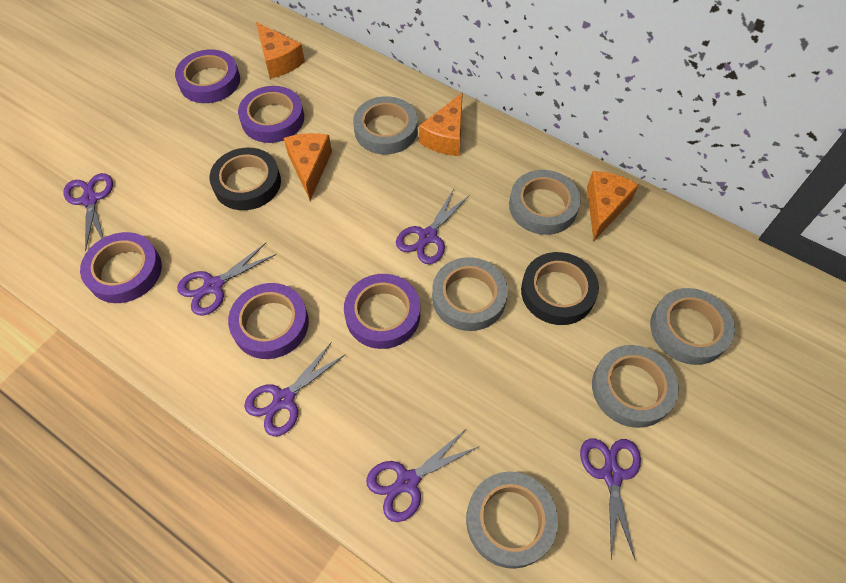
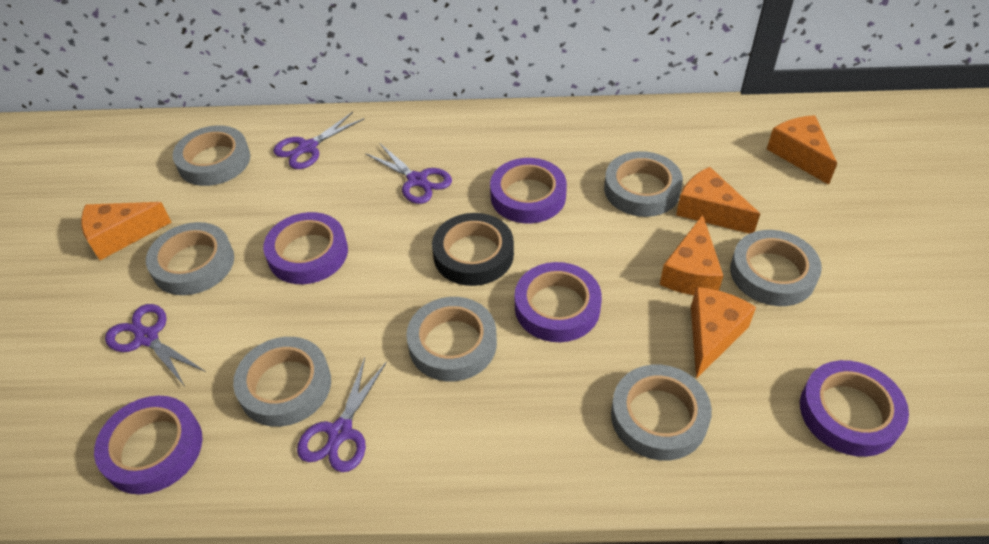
black tape: [210,148,281,210] [521,252,599,325] = 2 -> [432,213,514,286] = 1
grey tape: [353,96,418,154] [432,257,508,331] [466,472,558,569] [509,170,581,235] [592,345,679,428] [650,288,735,365] = 6 -> [146,222,234,295] [172,125,250,186] [233,337,331,427] [406,297,497,381] [604,151,683,217] [611,365,712,461] [730,230,822,306] = 7
orange cheese: [256,22,305,79] [284,133,332,200] [419,92,463,156] [587,171,639,241] = 4 -> [81,202,172,260] [660,215,723,295] [676,167,760,234] [691,287,756,379] [767,115,837,185] = 5
purple scissors: [63,173,113,251] [177,243,276,315] [244,342,346,436] [366,428,480,522] [396,189,470,264] [580,438,641,560] = 6 -> [105,304,206,385] [273,112,364,169] [297,357,387,472] [365,144,452,204] = 4

